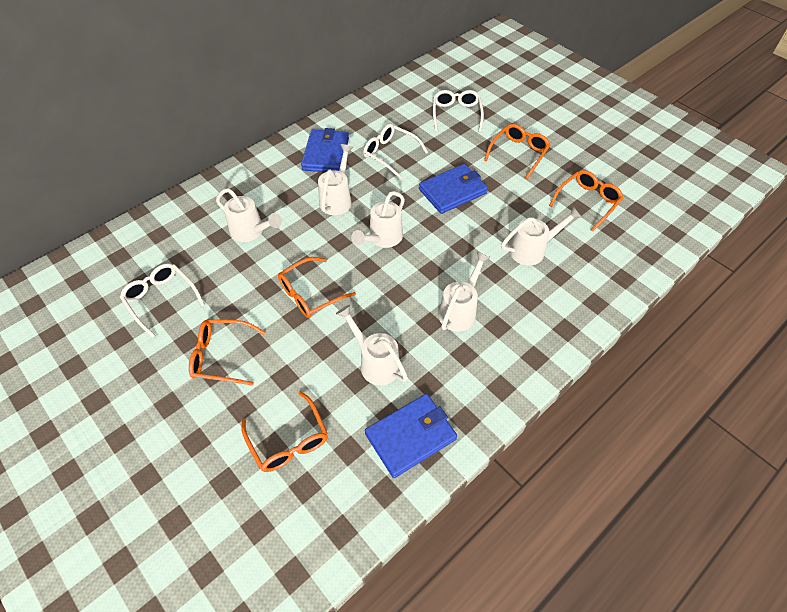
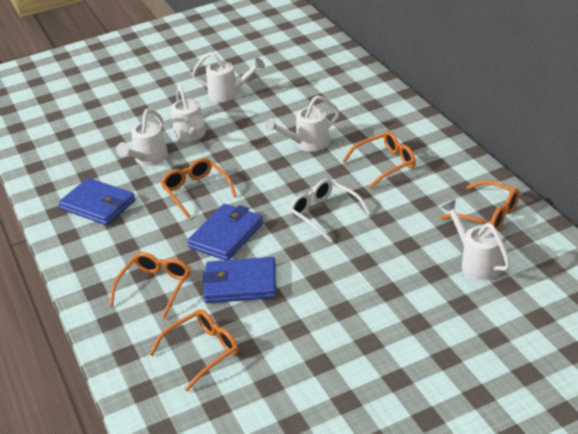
white glasses: [120,263,205,338] [363,124,428,179] [433,90,484,132] = 3 -> [289,179,371,242] = 1
white watering can: [216,188,282,242] [318,144,353,215] [336,305,408,385] [351,191,405,248] [438,252,491,332] [501,206,582,266] = 6 -> [116,109,168,166] [171,86,206,142] [192,52,265,102] [265,95,340,152] [441,200,511,280] = 5

